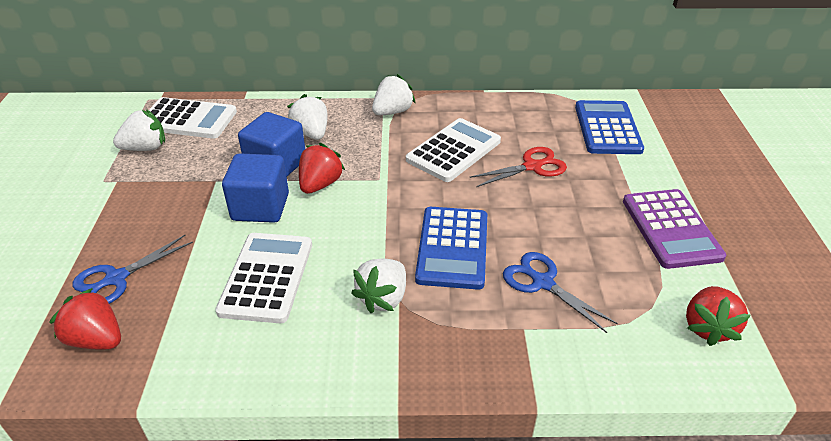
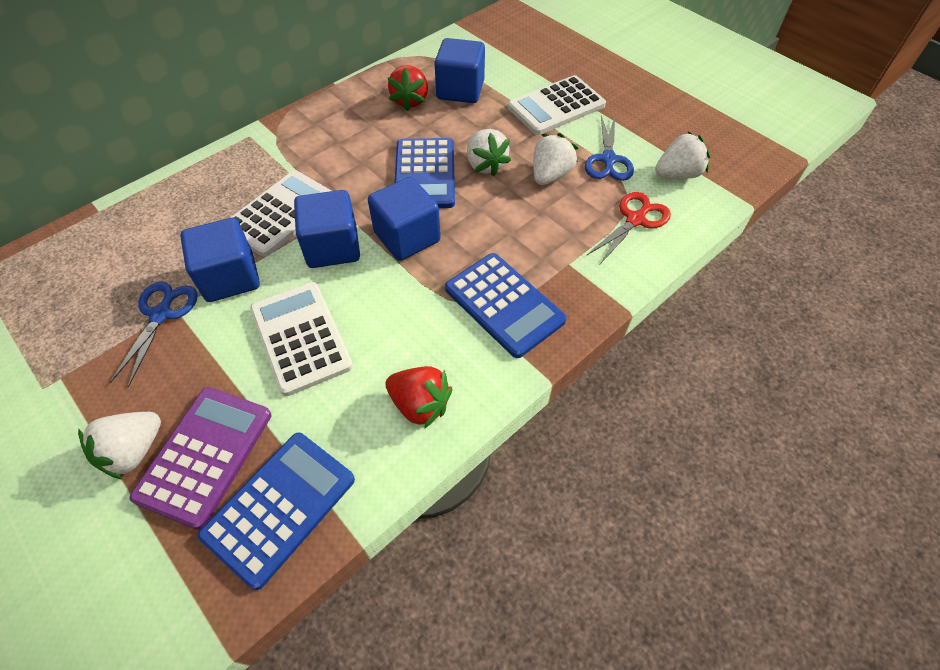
blue calculator: [415,207,487,290] [575,100,644,154] = 2 -> [198,433,355,590] [394,138,455,208] [445,253,567,358] = 3
blue cube: [222,153,289,223] [238,112,305,177] = 2 -> [180,218,260,302] [294,190,360,268] [368,177,441,261] [434,38,485,103] = 4
red strawberry: [49,288,121,350] [299,143,345,194] [686,286,751,346] = 3 -> [385,366,452,429] [388,65,428,111] = 2

